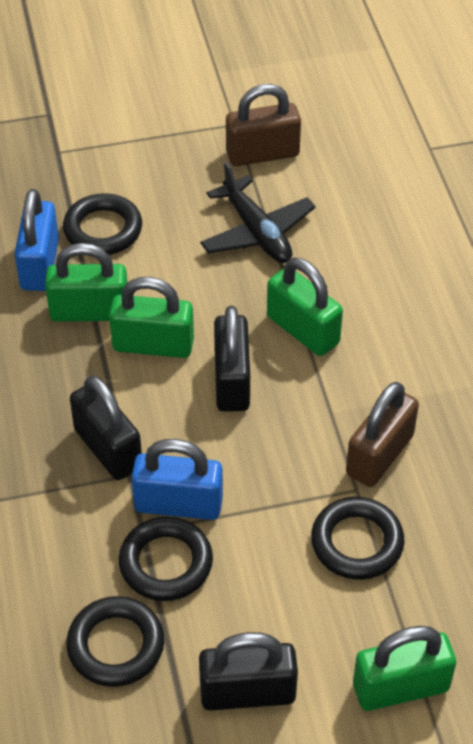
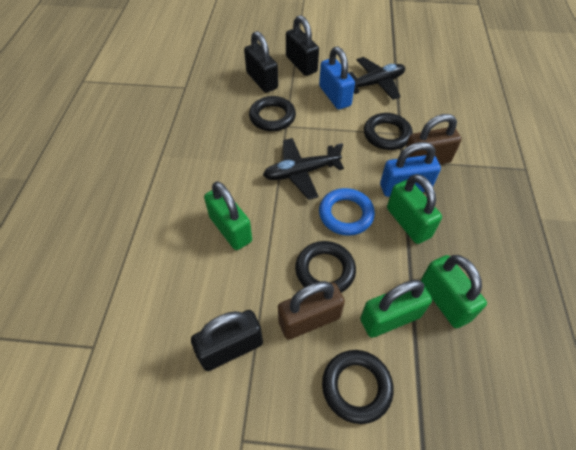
black plane: [200,162,316,263] = 1 -> [263,138,344,200] [348,57,405,100] = 2
blue ring: none = 0 -> [319,188,375,236] = 1

